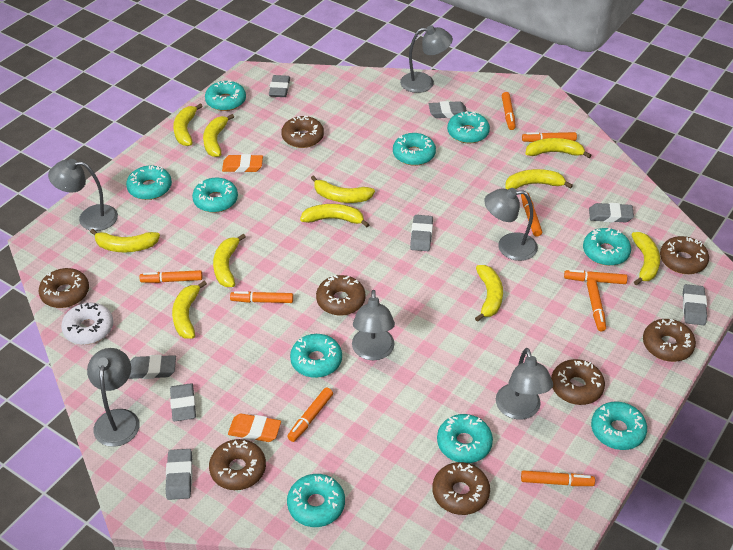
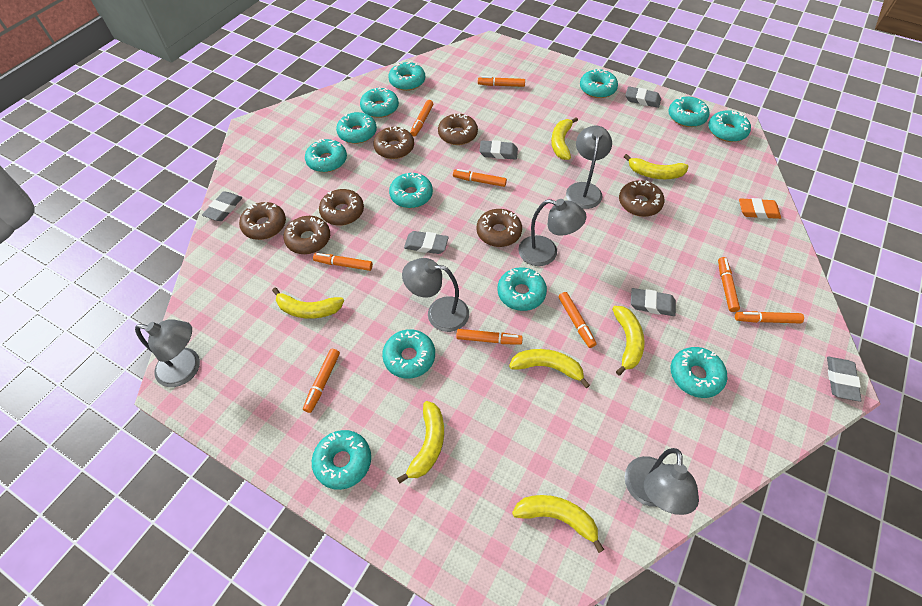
brown donut: [39,268,89,308] [209,439,266,490] [281,116,324,148] [316,275,366,316] [432,462,490,515] [551,359,605,405] [643,319,696,362] [660,236,709,274] = 8 -> [239,202,286,240] [283,216,330,254] [319,189,364,226] [373,126,414,159] [438,113,478,145] [477,209,522,247] [619,180,664,217] = 7
grey eraser: [129,355,176,379] [166,449,192,500] [170,383,196,421] [269,75,290,97] [410,215,433,251] [429,101,467,118] [589,203,634,223] [683,284,707,325] = 8 -> [202,191,243,221] [404,231,449,254] [479,140,518,160] [626,86,661,108] [631,288,676,316] [827,357,862,402] = 6
grey lamp: [48,159,118,231] [87,348,140,447] [352,290,395,360] [400,25,453,93] [484,188,538,261] [496,348,553,419] = 6 -> [135,320,200,387] [402,258,469,332] [518,199,586,266] [566,126,612,209] [625,448,699,515] = 5
orange eraser: [222,154,263,173] [228,414,281,442] = 2 -> [739,198,781,219] = 1
turquoise donut: [126,165,172,200] [192,178,238,213] [205,80,246,111] [287,474,345,527] [290,334,342,378] [393,133,436,166] [437,414,493,463] [447,111,490,144] [583,228,631,266] [591,401,647,450] = 10 -> [305,139,347,172] [312,430,371,490] [336,112,377,144] [360,87,399,118] [382,329,435,379] [388,62,425,91] [389,173,433,208] [497,267,547,311] [580,69,618,98] [668,97,710,127] [671,347,727,398] [708,110,751,142] = 12
white donut: [61,303,113,345] = 1 -> none = 0
yellow banana: [90,229,160,252] [172,281,207,339] [173,103,203,146] [203,114,234,157] [213,234,246,287] [300,204,370,227] [311,175,375,203] [475,265,503,322] [505,169,573,190] [526,138,591,158] [631,232,660,285] = 11 -> [272,288,344,319] [397,401,444,483] [509,349,590,388] [512,495,604,553] [551,117,578,160] [612,306,645,375] [624,154,688,179] = 7

